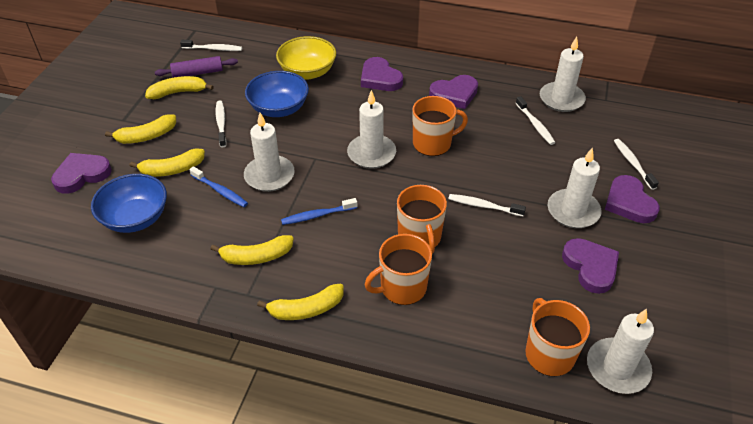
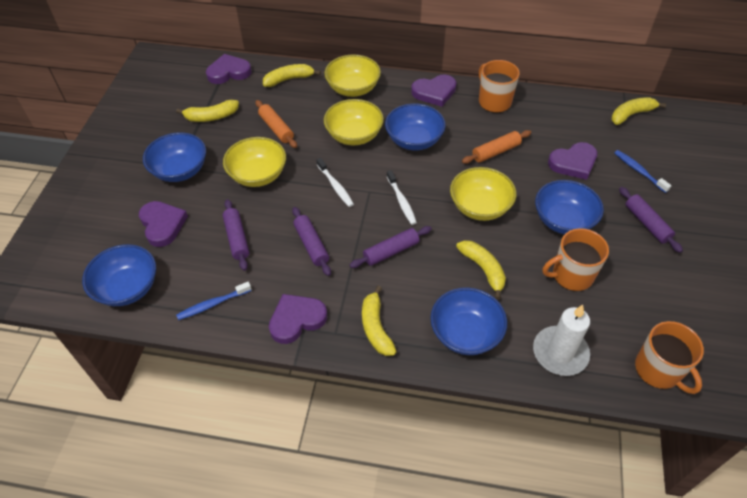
blue bowl: [91,174,167,233] [245,71,309,117] = 2 -> [82,244,156,306] [143,132,206,182] [385,103,446,150] [430,287,507,355] [535,180,604,234] = 5
orange mug: [365,234,432,305] [397,185,447,254] [413,96,468,156] [525,298,590,376] = 4 -> [479,60,520,113] [543,228,609,291] [635,321,704,394] = 3
orange rolling pin: none = 0 -> [255,100,297,148] [462,130,531,164] = 2
purple rolling pin: [155,56,238,78] = 1 -> [223,199,249,271] [292,207,331,276] [350,226,432,268] [619,187,683,253] = 4
white candle: [244,113,295,192] [347,90,396,169] [540,37,586,112] [548,147,601,228] [587,309,654,394] = 5 -> [533,305,590,376] = 1
white toothbrush: [180,40,242,51] [216,101,227,148] [448,194,526,216] [516,96,555,145] [614,139,659,190] = 5 -> [316,158,354,207] [387,170,417,225] = 2
yellow bowl: [276,36,336,80] = 1 -> [223,137,286,187] [324,99,384,145] [325,54,381,97] [450,167,516,221] = 4

